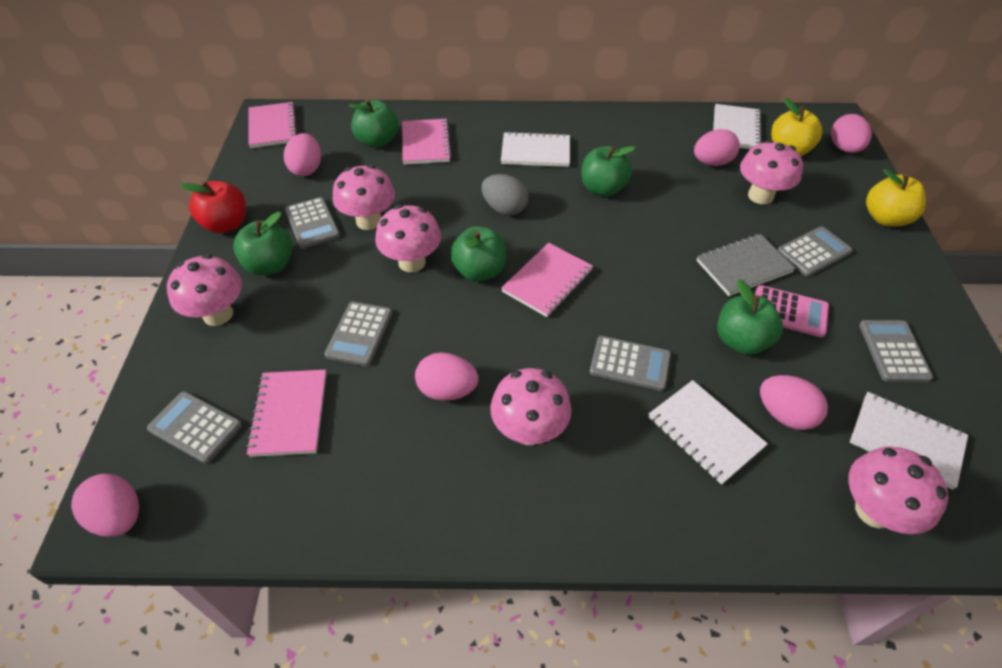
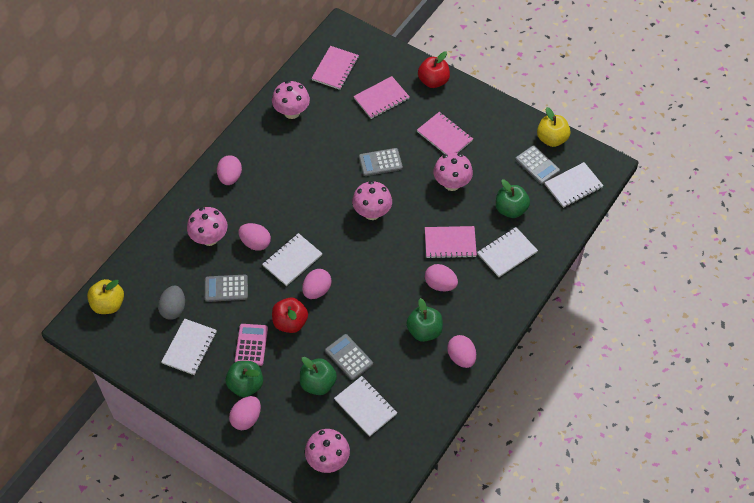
green apple: [233,212,293,276] [349,99,399,148] [450,226,506,282] [581,145,636,197] [717,279,783,355] = 5 -> [226,361,263,397] [300,357,337,395] [406,298,443,342] [496,179,530,218] = 4
grey calculator: [147,391,242,464] [285,197,340,249] [324,302,392,366] [590,336,671,391] [777,226,853,276] [859,320,933,382] = 6 -> [205,275,248,302] [325,334,373,380] [359,148,403,176] [515,145,560,184] = 4
grey notebook: [696,234,796,296] = 1 -> none = 0
pink mushroom: [167,254,242,326] [333,165,395,230] [375,205,441,272] [490,368,572,445] [740,140,803,204] [848,446,948,534] = 6 -> [187,207,228,246] [272,80,310,119] [305,429,350,473] [352,181,392,220] [433,152,473,191] = 5
red apple: [179,181,246,233] = 1 -> [272,298,308,333] [418,51,450,88] = 2
white notebook: [501,131,570,167] [649,380,768,485] [713,104,762,149] [850,392,968,490] = 4 -> [161,318,217,375] [262,233,323,286] [334,376,397,437] [477,227,538,277] [544,162,604,208] = 5

